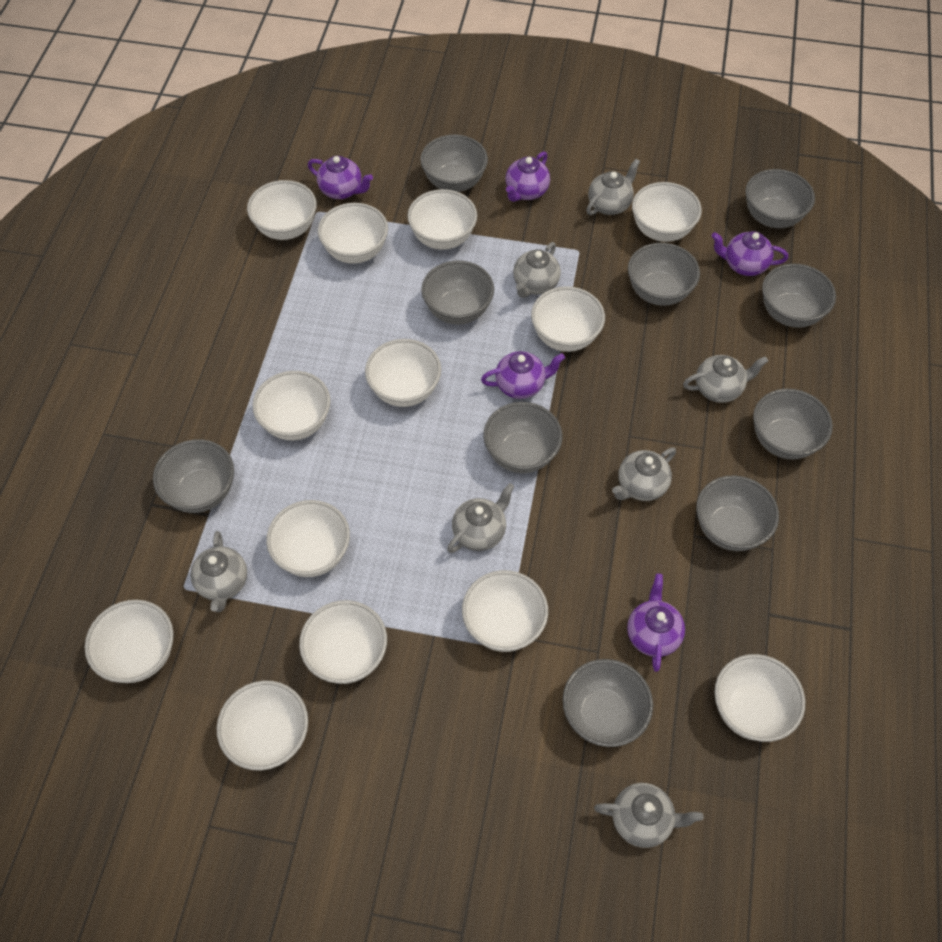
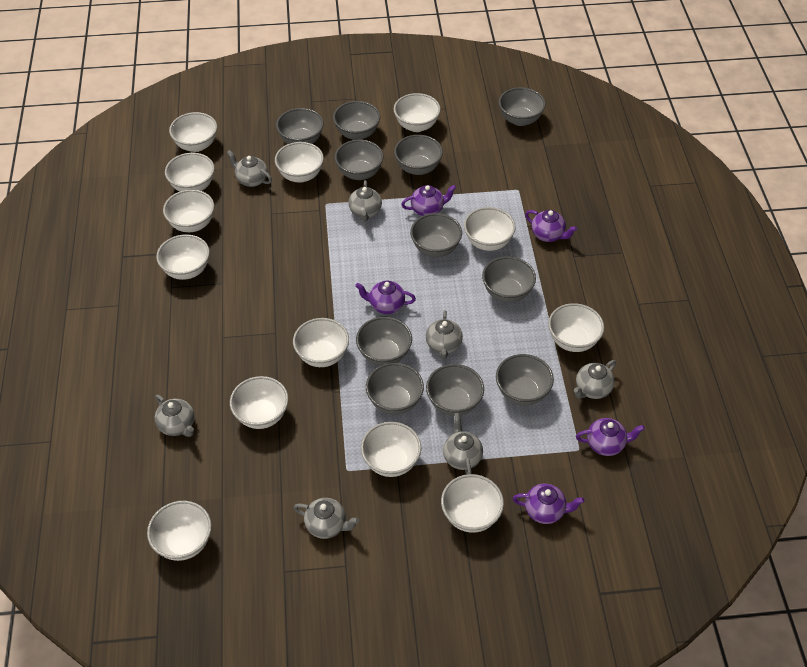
grey bowl: [153,439,234,513] [420,135,488,192] [421,261,494,324] [483,402,563,473] [563,659,653,747] [628,243,700,306] [696,475,779,551] [745,169,815,228] [753,389,833,459] [762,264,836,328] = 10 -> [276,108,324,144] [333,101,380,140] [335,140,383,180] [356,317,412,366] [366,363,424,415] [394,135,443,175] [410,213,462,257] [426,364,484,416] [482,256,536,303] [496,354,554,406] [499,87,546,126] = 11

